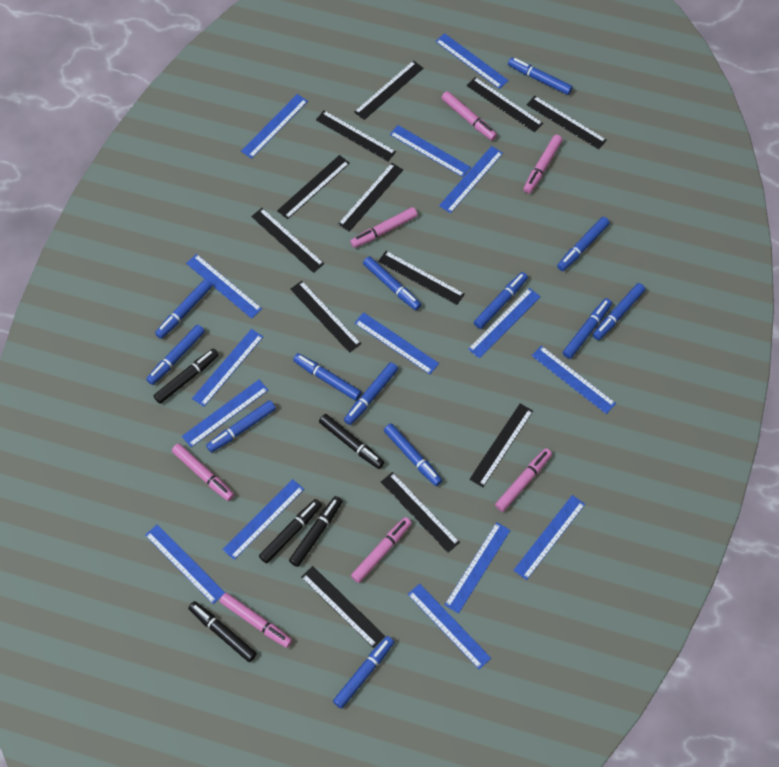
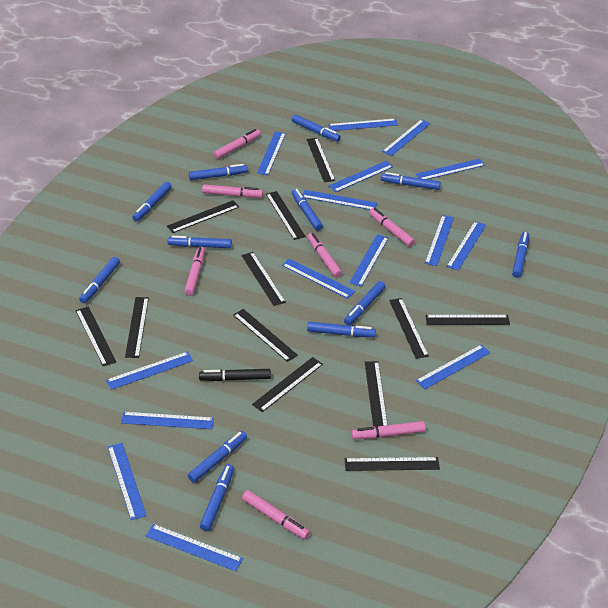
black marker: [154,348,219,404] [188,601,257,662] [259,499,322,564] [289,496,343,567] [319,414,384,469] = 5 -> [199,369,271,381] = 1
blue marker: [146,325,205,385] [155,280,212,339] [206,400,276,452] [293,353,362,401] [333,636,394,709] [344,362,398,425] [363,256,421,310] [384,423,442,486] [474,272,528,329] [508,58,573,95] [557,217,610,271] [563,298,612,359] [593,283,645,340] = 13 -> [79,257,120,303] [132,182,172,221] [168,236,232,248] [188,431,247,483] [189,164,248,180] [200,464,234,531] [292,115,341,142] [292,189,323,231] [307,322,376,337] [344,281,386,325] [381,172,441,190] [512,232,529,278] = 12

